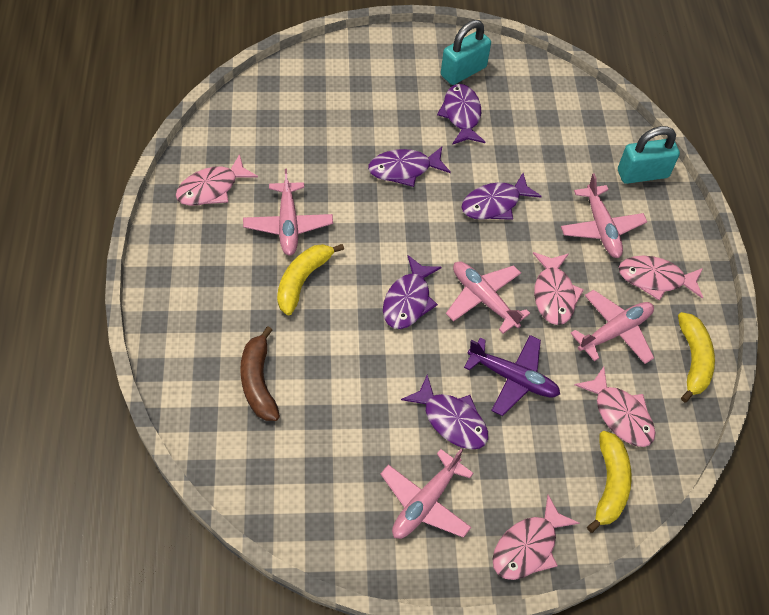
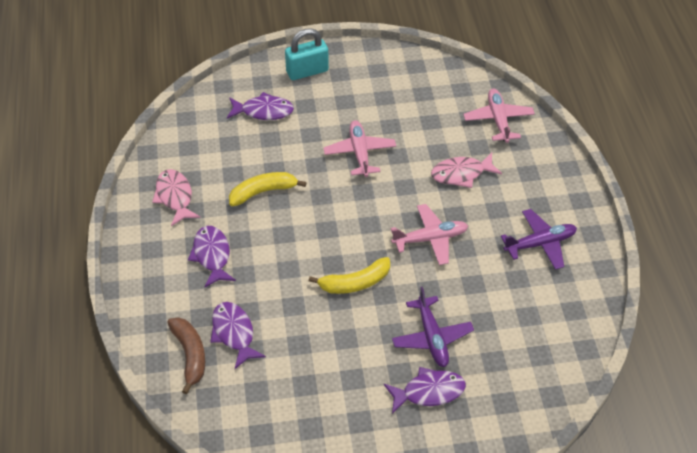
pink fish: [176,154,258,206] [492,495,579,580] [533,252,584,325] [575,367,655,447] [619,256,703,301] = 5 -> [152,169,201,226] [431,153,502,188] = 2
pink plane: [243,169,333,256] [380,449,474,539] [446,261,530,334] [561,173,647,258] [571,290,654,364] = 5 -> [323,120,396,177] [391,204,468,265] [464,88,535,143] = 3
purple fish: [368,147,451,187] [383,255,442,329] [401,375,488,450] [437,84,485,145] [461,173,542,220] = 5 -> [188,226,236,288] [210,302,266,369] [227,92,294,120] [384,367,466,414] = 4
purple plane: [464,335,560,416] = 1 -> [392,287,474,367] [501,209,577,270] = 2
turquoise padlock: [441,20,491,85] [618,126,680,184] = 2 -> [285,28,329,80] = 1
yellow banana: [277,244,344,315] [587,431,632,533] [678,312,715,403] = 3 -> [229,172,307,206] [309,257,390,294] = 2

